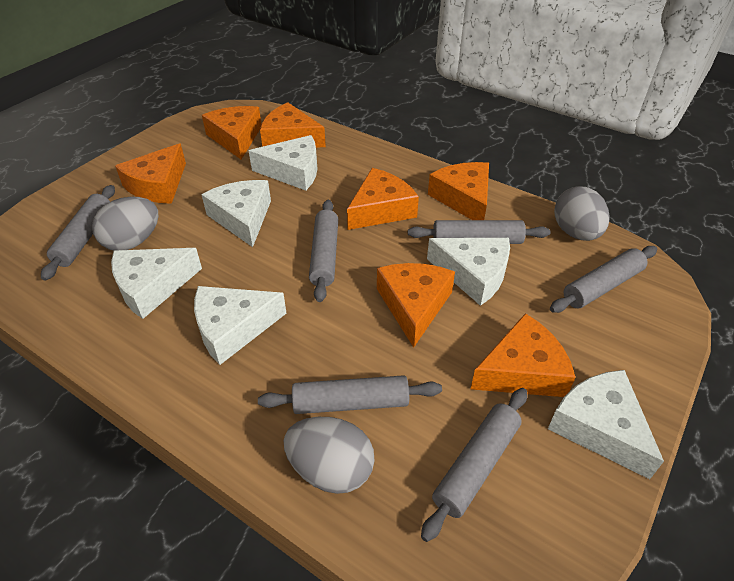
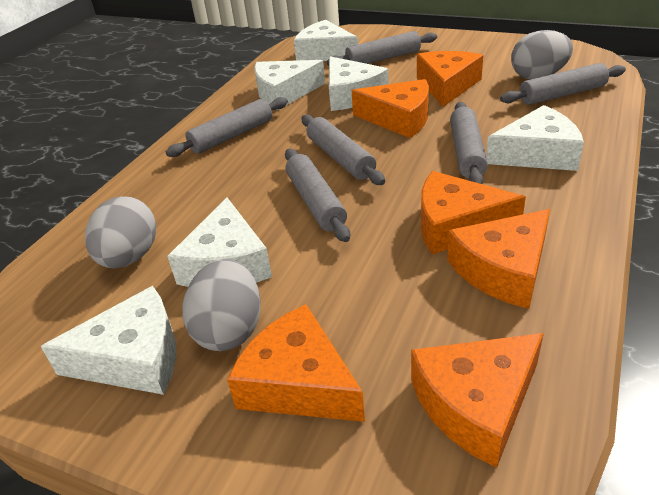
orange cheese: [115,143,186,204] [202,106,261,160] [260,102,326,148] [347,168,419,230] [377,263,455,348] [428,162,489,220] [471,313,576,397] = 7 -> [227,304,365,422] [352,79,429,138] [411,333,544,468] [417,51,483,107] [421,171,526,255] [447,209,550,309] = 6

